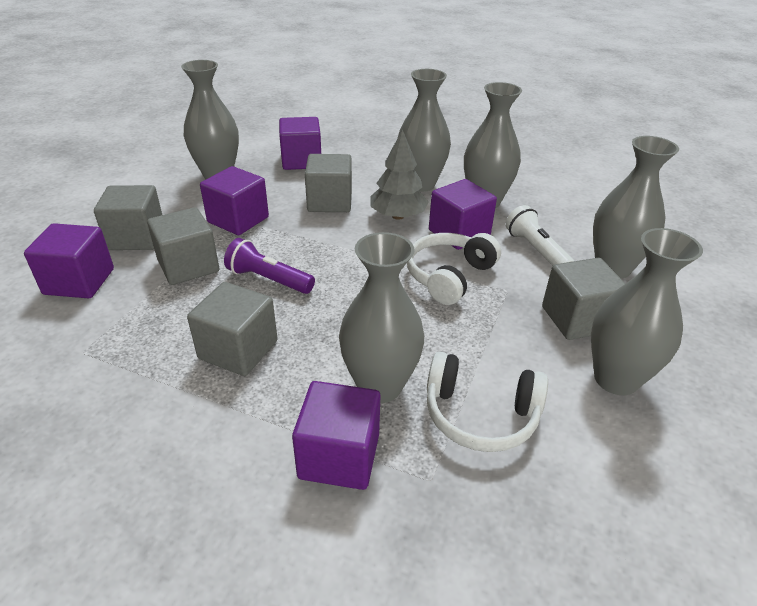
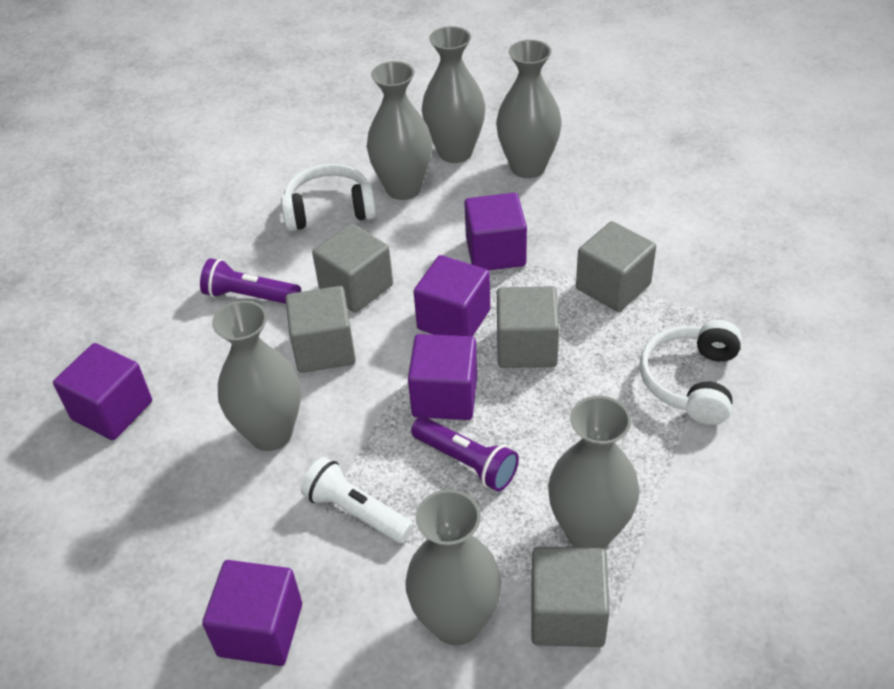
grey tree: [370,129,429,220] = 1 -> none = 0
purple flashlight: [224,238,315,294] = 1 -> [200,258,301,304] [411,416,519,491] = 2

